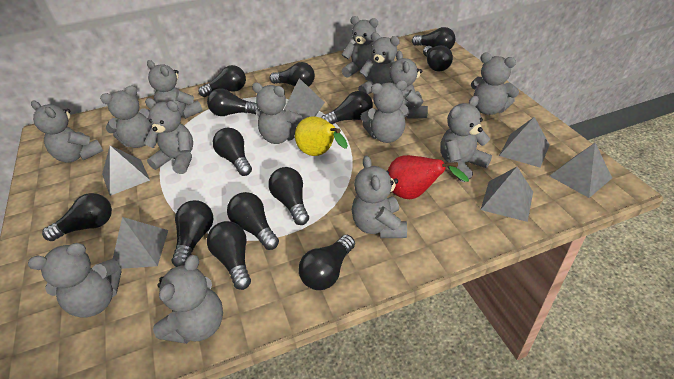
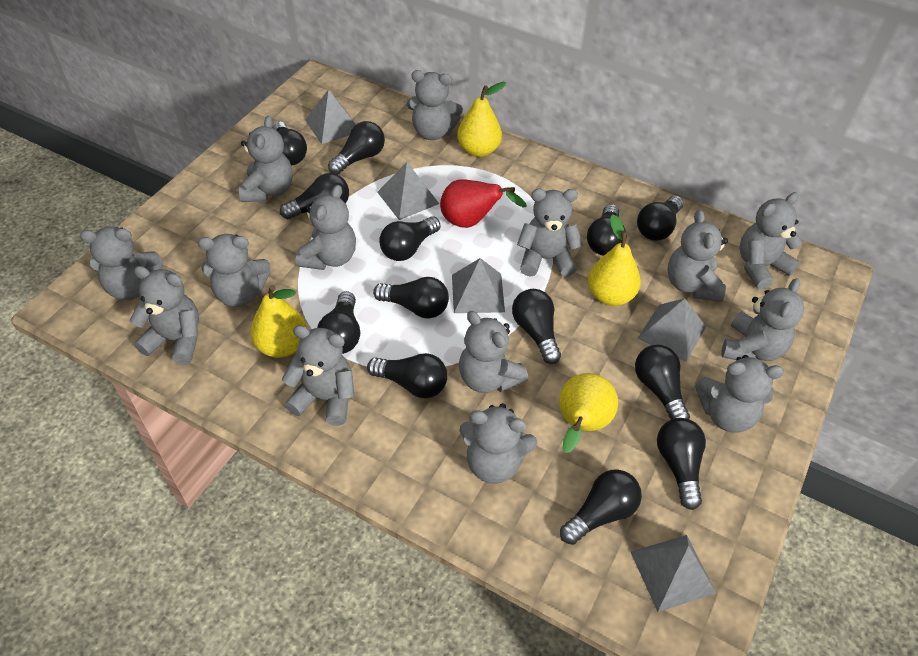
grey pyramid: [102,146,150,196] [112,217,168,269] [284,78,325,119] [481,167,533,222] [499,117,550,167] [550,143,612,198] = 6 -> [305,89,356,144] [377,162,439,220] [452,258,505,313] [631,535,716,612] [637,298,706,362] = 5
yellow pear: [295,116,348,156] = 1 -> [250,285,307,358] [457,82,506,157] [559,373,618,453] [588,214,641,306] = 4

